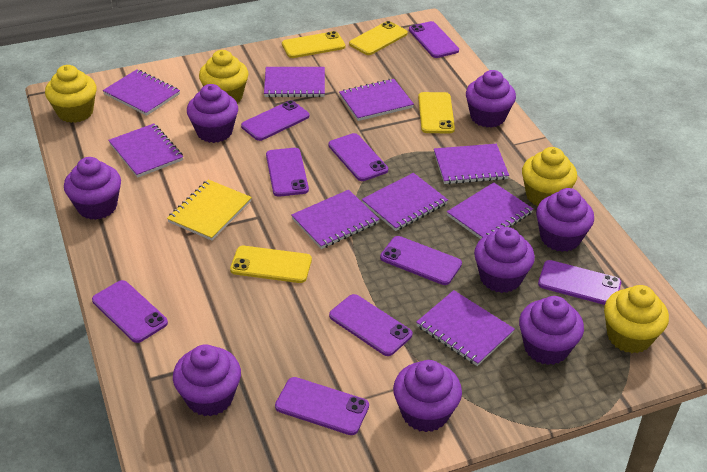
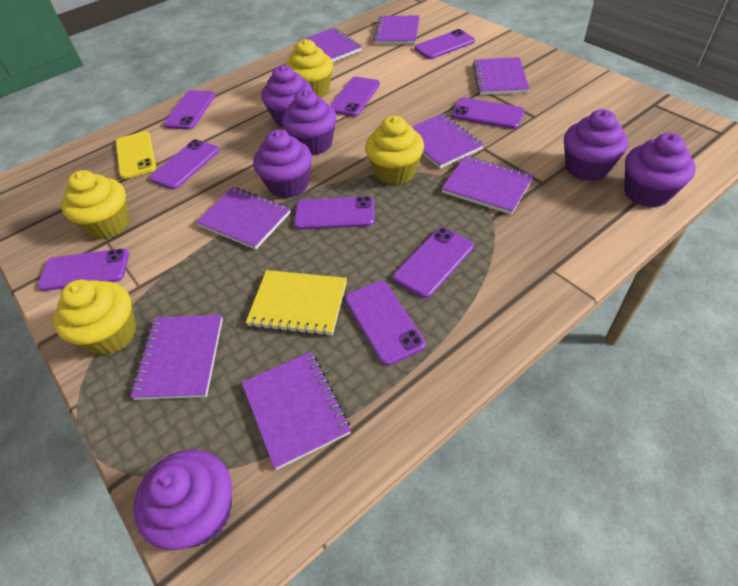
purple cupcake: [64,157,121,220] [173,344,241,416] [187,84,238,143] [393,360,462,432] [466,70,516,128] [474,227,535,293] [519,296,584,365] [536,188,594,252] = 8 -> [133,450,232,550] [253,130,312,198] [261,65,313,127] [282,90,337,155] [564,109,628,181] [624,133,696,208] = 6
purple notebook: [103,69,180,116] [108,123,183,178] [264,67,325,97] [291,190,380,249] [339,79,414,121] [362,173,448,231] [416,290,515,366] [434,144,509,184] [447,182,533,239] = 9 -> [131,315,223,400] [196,187,291,250] [242,352,351,470] [299,28,362,62] [373,16,420,44] [411,113,484,169] [441,156,534,215] [473,57,529,95] = 8
yellow phone: [230,246,312,283] [282,31,345,58] [349,21,408,55] [418,92,455,133] = 4 -> [116,131,156,179] = 1

